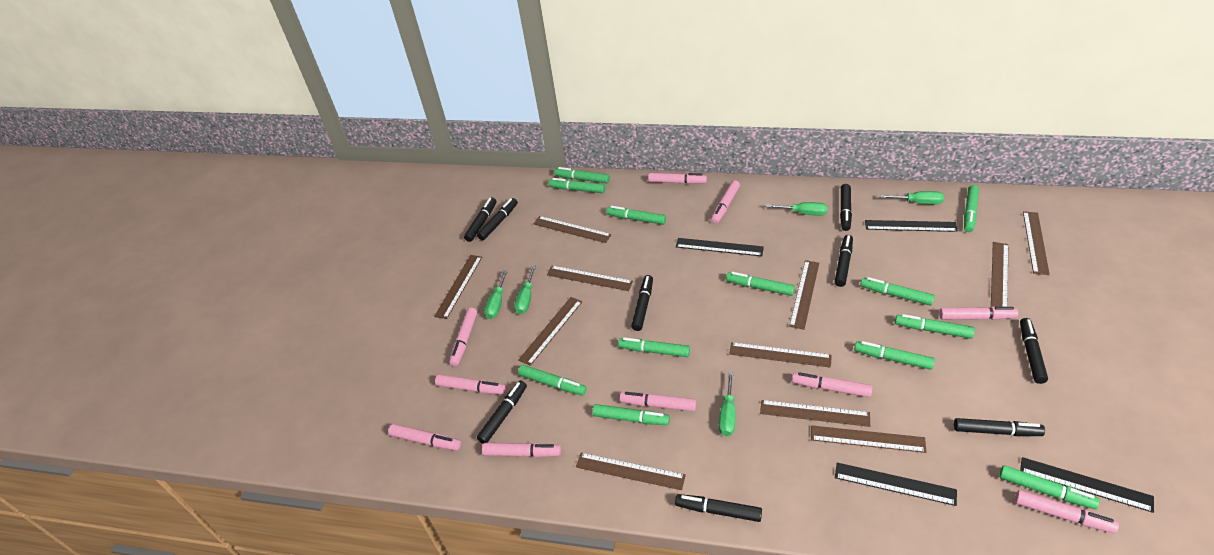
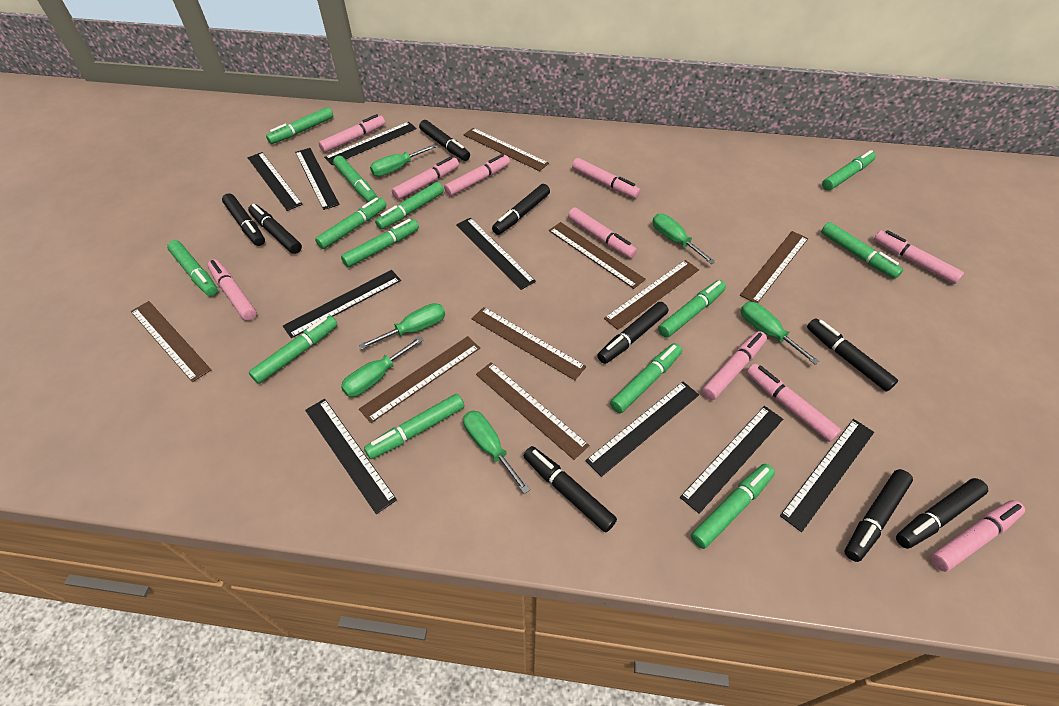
black ruler: [676,238,764,256] [835,463,957,506] [865,220,958,232] [1020,457,1154,513] = 4 -> [248,152,303,211] [283,270,401,338] [295,148,340,210] [305,399,397,514] [324,122,417,165] [456,218,536,290] [585,382,699,477] [680,406,783,514] [780,419,874,532] = 9
brown ruler: [434,255,482,319] [519,297,582,366] [534,216,611,243] [547,266,633,291] [576,453,686,490] [729,342,832,368] [760,400,870,427] [789,260,819,330] [811,425,927,453] [991,242,1008,307] [1023,211,1050,275] = 11 -> [131,301,211,382] [359,336,480,423] [463,128,549,171] [472,307,587,380] [476,362,589,460] [549,222,646,289] [604,260,699,330] [740,231,808,303] = 8
green marker: [518,365,587,396] [549,178,605,193] [554,167,610,183] [592,404,670,425] [606,206,666,225] [618,337,690,357] [726,272,795,296] [854,341,935,370] [860,277,935,306] [895,314,975,339] [964,185,979,232] [999,465,1100,509] = 12 -> [167,240,218,296] [249,316,338,384] [266,107,333,144] [315,197,387,249] [333,156,377,202] [341,219,419,267] [364,394,464,459] [375,182,444,229] [610,343,682,413] [658,280,726,338] [691,464,775,549] [821,222,903,279] [822,150,876,190] = 13
green screwdriver: [484,270,508,319] [514,265,536,314] [719,372,735,436] [766,202,828,216] [880,191,944,204] = 5 -> [341,336,424,397] [359,303,445,350] [370,144,436,176] [463,411,530,494] [652,214,715,264] [741,302,820,365] = 6

